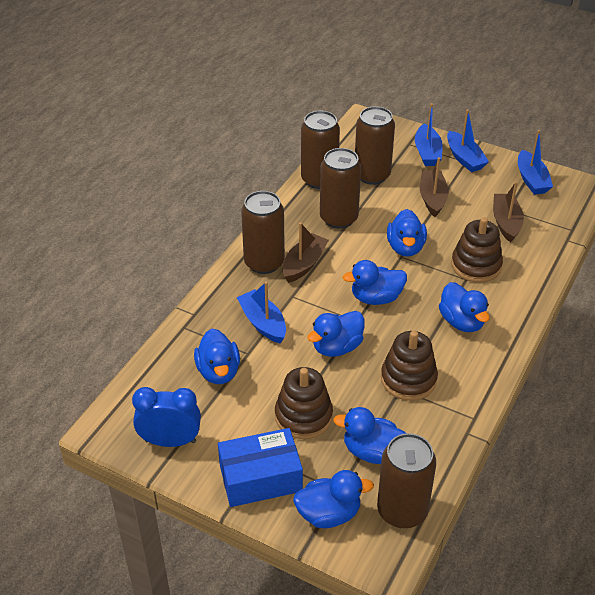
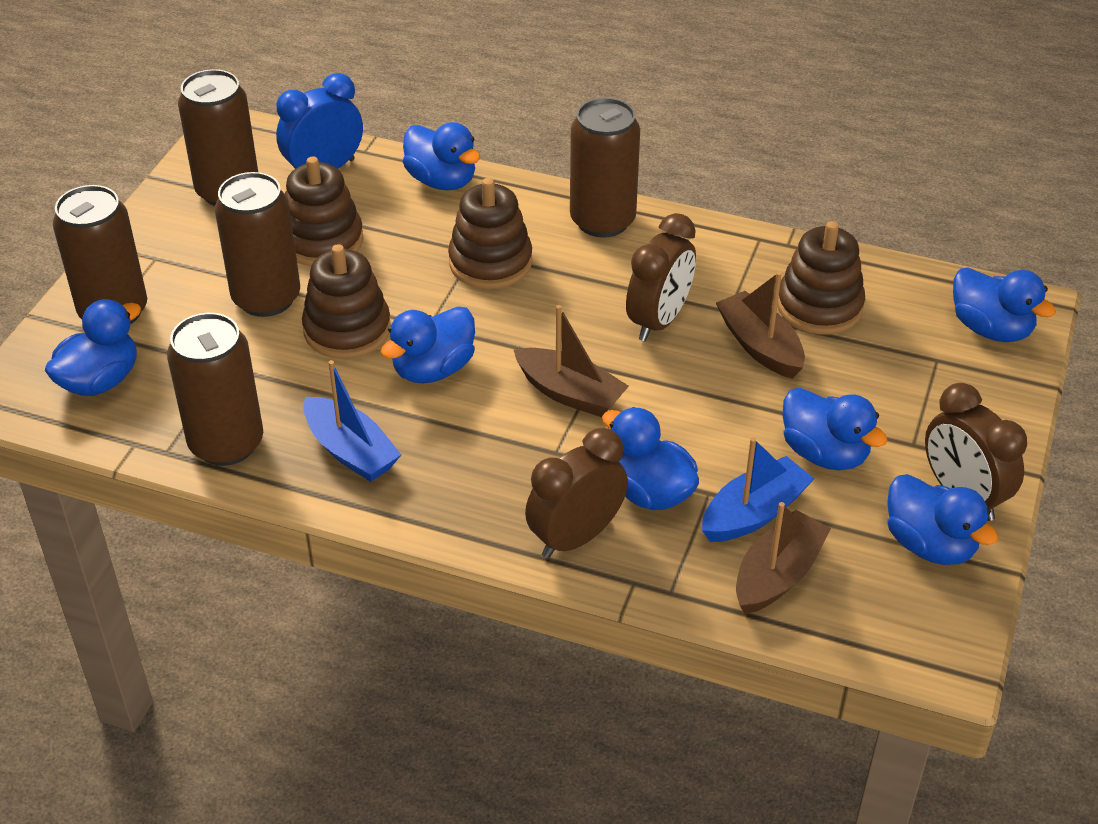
blue boat: [236,281,286,343] [415,103,443,166] [447,109,489,172] [518,130,553,195] = 4 -> [303,360,401,482] [702,437,814,542] = 2
blue box: [218,428,303,507] = 1 -> none = 0
brown clock: none = 0 -> [525,428,628,558] [626,213,696,341] [925,383,1027,521] = 3
brown stacking toy: [275,367,333,439] [381,331,438,401] [451,217,503,283] = 3 -> [285,156,363,266] [302,244,391,359] [448,178,532,289] [777,221,865,335] = 4

